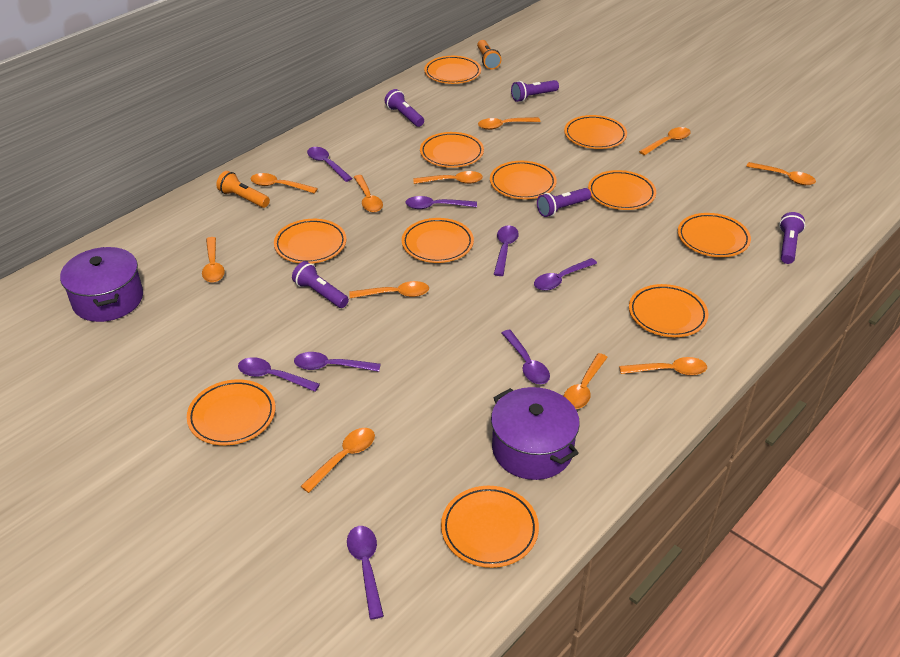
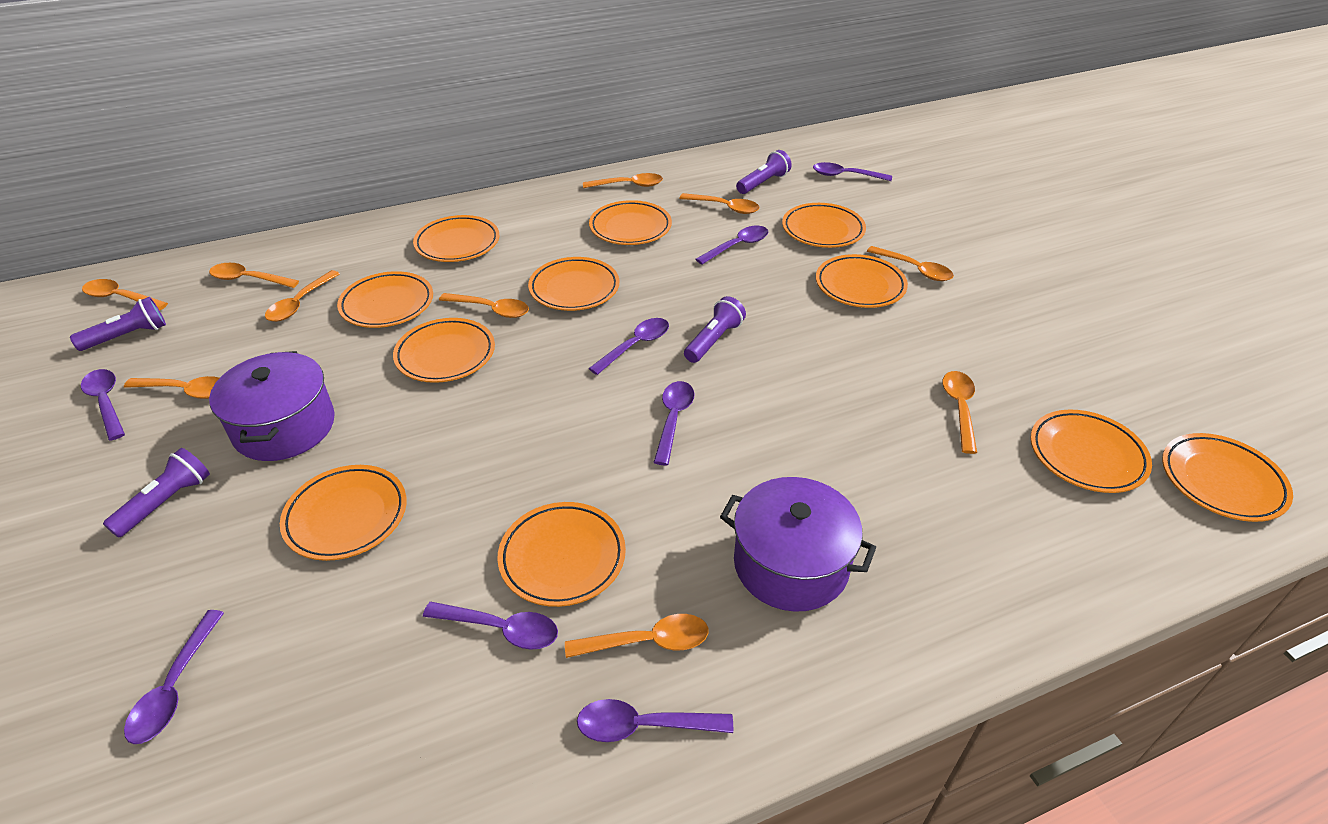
orange flashlight: [216,171,270,208] [477,40,501,69] = 2 -> none = 0
orange spoon: [202,237,225,283] [250,173,318,194] [300,428,375,493] [349,281,429,298] [354,175,383,212] [414,171,483,184] [478,117,541,130] [563,353,608,409] [619,357,707,376] [639,127,691,156] [746,162,816,185] = 11 -> [82,279,168,310] [124,376,219,399] [209,263,299,288] [265,270,340,322] [439,293,529,318] [565,614,709,658] [583,173,663,188] [679,193,759,214] [867,246,954,281] [942,371,977,454] = 10
purple flashlight: [292,261,349,308] [385,89,424,127] [511,80,559,102] [537,188,591,217] [779,212,806,264] = 5 -> [70,297,166,351] [103,448,210,538] [684,296,746,363] [736,150,792,194] = 4

